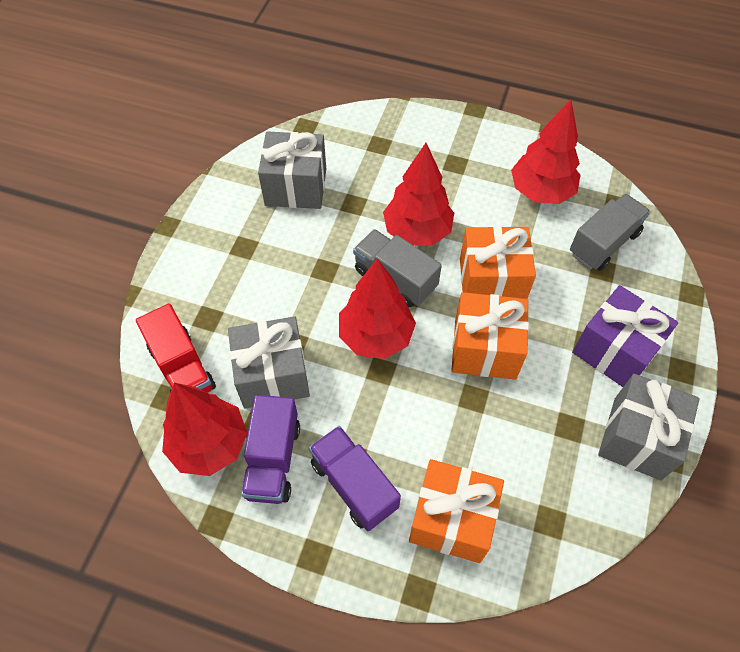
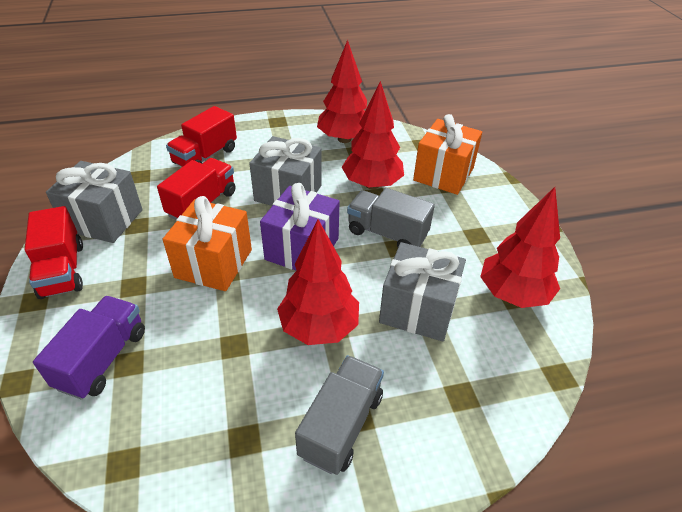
orange gift: [409,459,504,563] [451,292,529,380] [460,226,536,299] = 3 -> [162,196,252,291] [413,114,482,195] = 2
purple truck: [241,395,300,504] [309,426,401,531] = 2 -> [33,296,145,399] = 1
red truck: [136,303,216,393] = 1 -> [25,206,83,299] [157,158,236,220] [166,106,237,167] = 3

